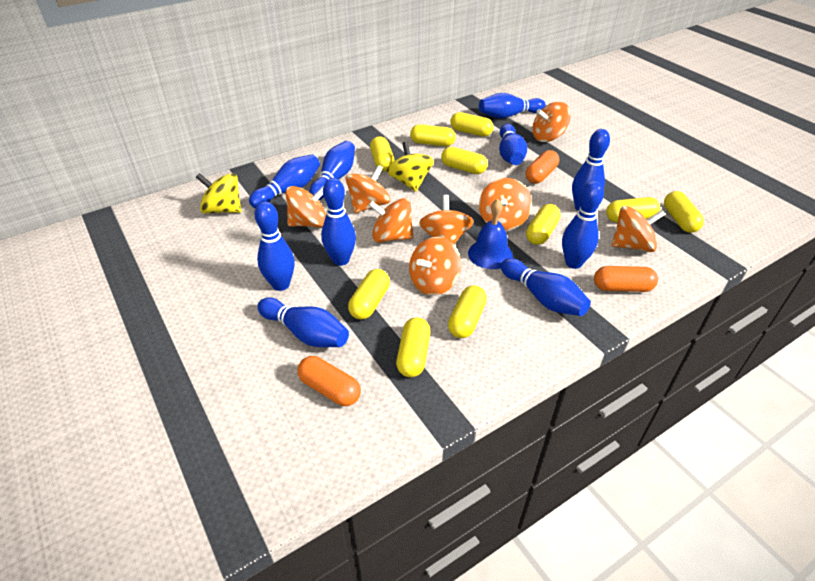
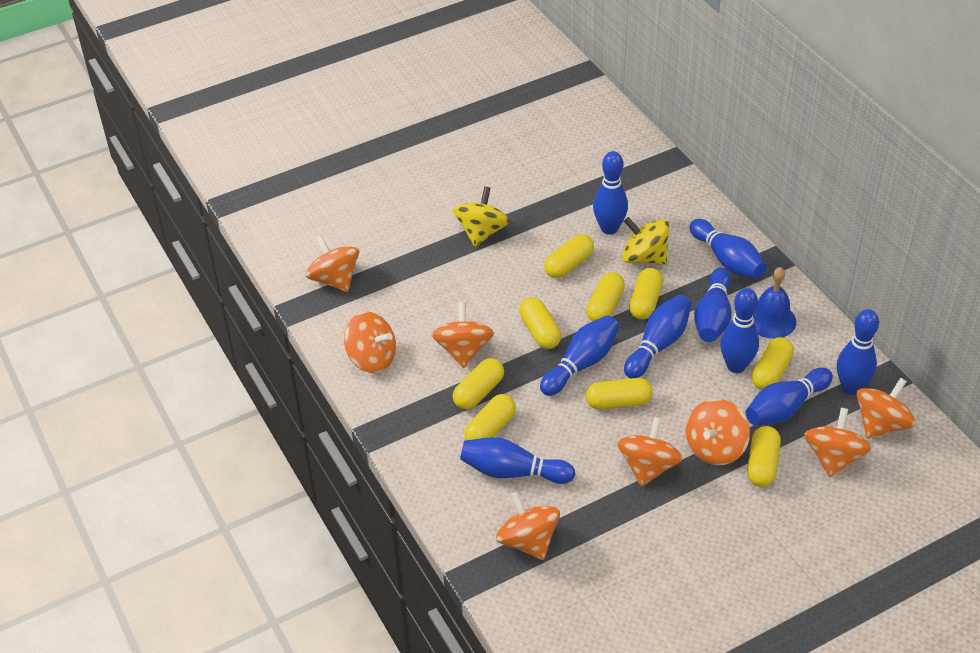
blue bowling pin: [249,154,320,208] [254,201,295,291] [257,298,349,347] [309,141,355,200] [321,178,356,266] [479,93,546,119] [499,124,527,165] [501,258,591,316] [562,181,604,269] [572,129,610,211] = 10 -> [460,437,575,484] [540,315,619,396] [593,151,628,235] [624,295,691,378] [689,219,766,278] [694,268,732,342] [720,288,759,373] [746,368,833,425] [837,309,879,395] = 9
orange capsule: [297,356,361,406] [526,150,559,184] [594,266,658,292] = 3 -> none = 0
yellow capsule: [348,269,390,320] [370,136,395,171] [396,317,430,377] [410,124,456,146] [441,147,488,174] [448,285,487,338] [450,112,494,137] [526,204,561,245] [606,197,660,223] [664,191,704,233] = 10 -> [453,358,504,410] [464,394,516,440] [519,297,561,349] [544,234,594,278] [586,272,625,321] [586,378,653,409] [629,268,663,320] [747,426,781,487] [752,337,794,390] = 9

